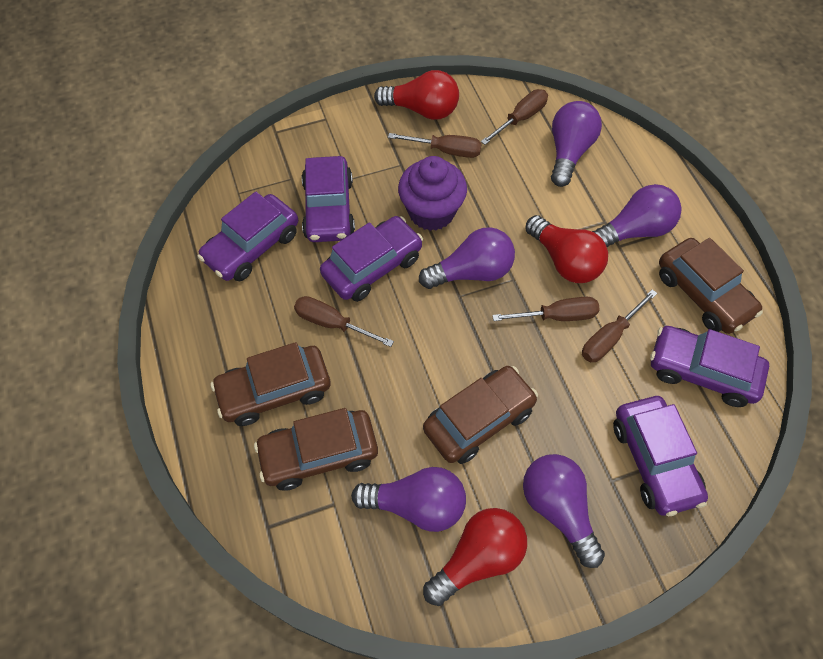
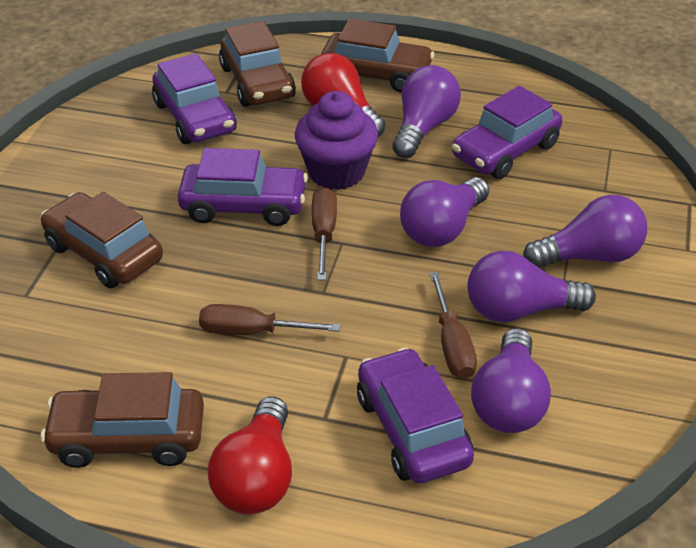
brown screwdriver: [294,296,394,347] [388,133,482,158] [481,89,548,145] [492,297,600,321] [582,289,657,362] = 5 -> [199,304,341,335] [312,187,337,280] [430,272,477,379] = 3
purple car: [197,191,298,281] [302,156,355,242] [320,216,423,302] [613,396,708,516] [650,326,769,407] = 5 -> [152,53,237,144] [178,148,308,226] [357,347,474,483] [452,86,562,179] = 4
red light bulb: [374,70,459,120] [423,508,527,606] [525,215,608,283] = 3 -> [208,396,292,514] [301,53,386,137] = 2

